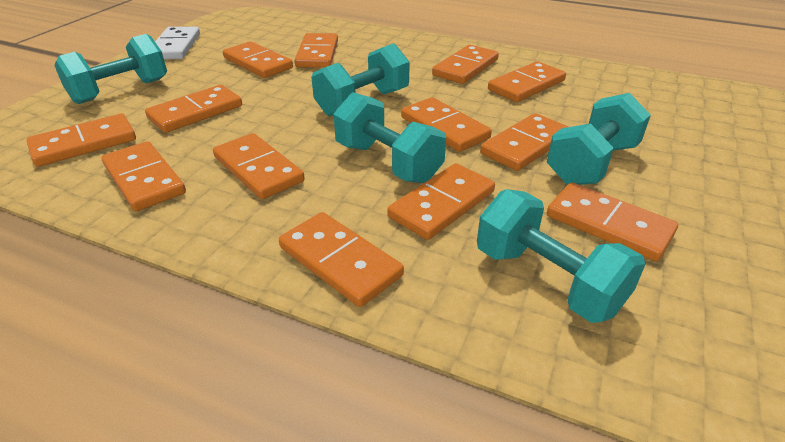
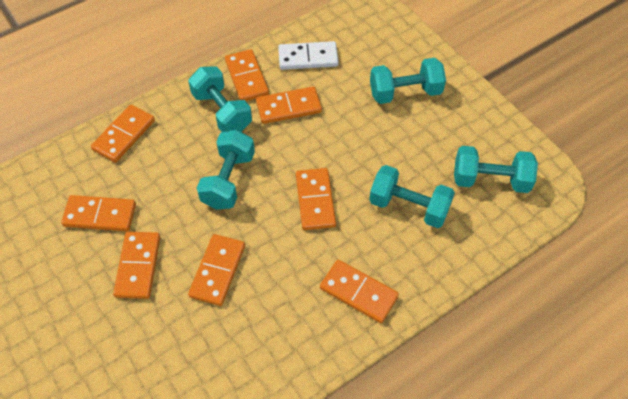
orange domino: [26,114,136,167] [101,141,186,211] [145,85,242,133] [213,133,305,199] [223,41,293,78] [279,212,404,307] [294,33,338,68] [387,163,495,240] [401,97,492,152] [432,45,499,84] [480,113,569,171] [488,61,566,102] [547,182,678,261] = 13 -> [61,195,136,231] [91,105,155,163] [113,232,160,299] [188,234,245,306] [225,49,269,101] [256,86,322,124] [296,168,336,230] [320,260,399,323] = 8

